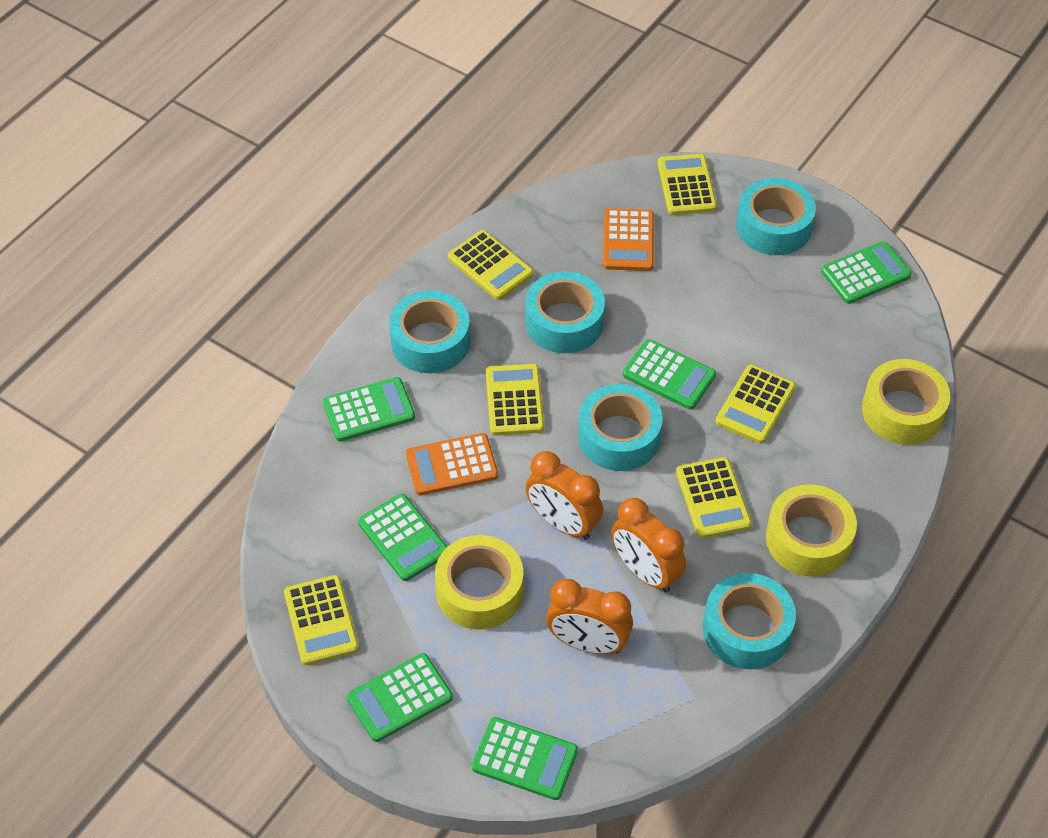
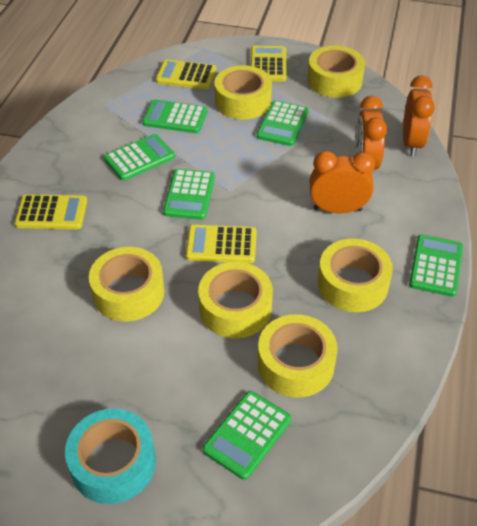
orange calculator: [406,433,498,495] [603,208,654,271] = 2 -> none = 0
turquoise tape: [389,291,470,373] [525,271,605,353] [578,384,663,471] [703,573,796,669] [736,178,816,255] = 5 -> [65,408,156,504] = 1
yellow calculator: [284,575,359,665] [448,230,534,300] [486,364,544,436] [657,154,717,215] [676,457,752,539] [715,364,796,444] = 6 -> [14,195,87,229] [156,59,216,90] [186,225,257,263] [251,46,286,81] = 4
yellow tape: [435,535,524,630] [766,484,857,577] [862,359,950,445] = 3 -> [89,247,165,321] [198,262,273,338] [214,65,272,120] [258,314,338,397] [307,46,365,98] [318,238,393,312] = 6

